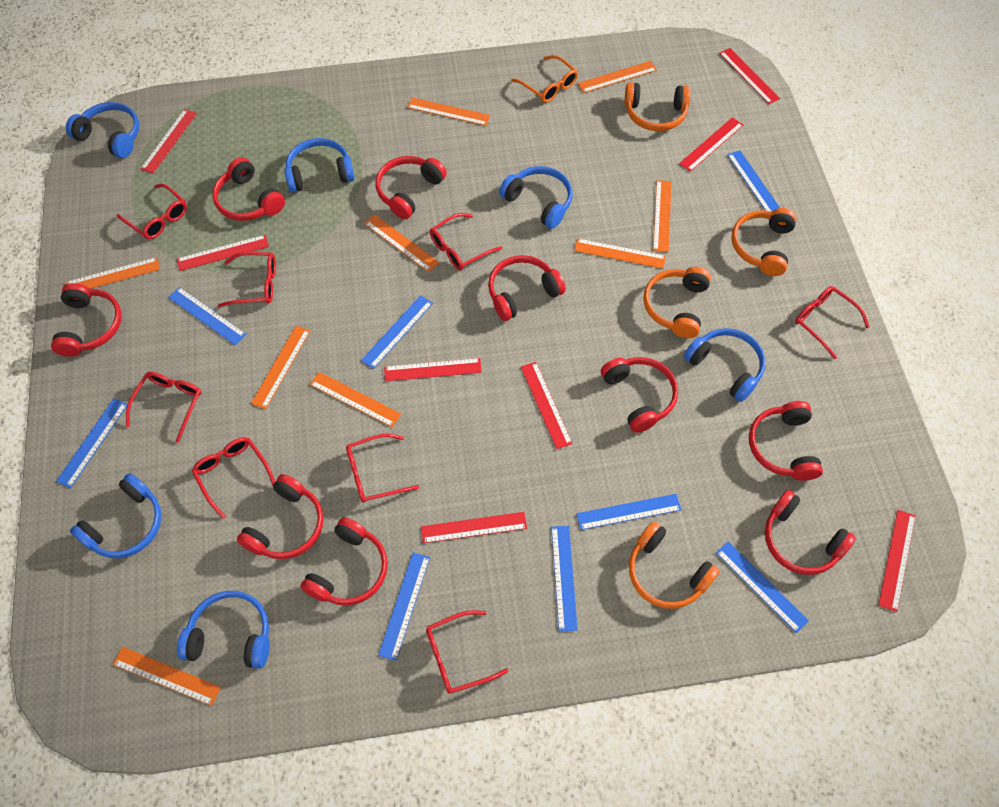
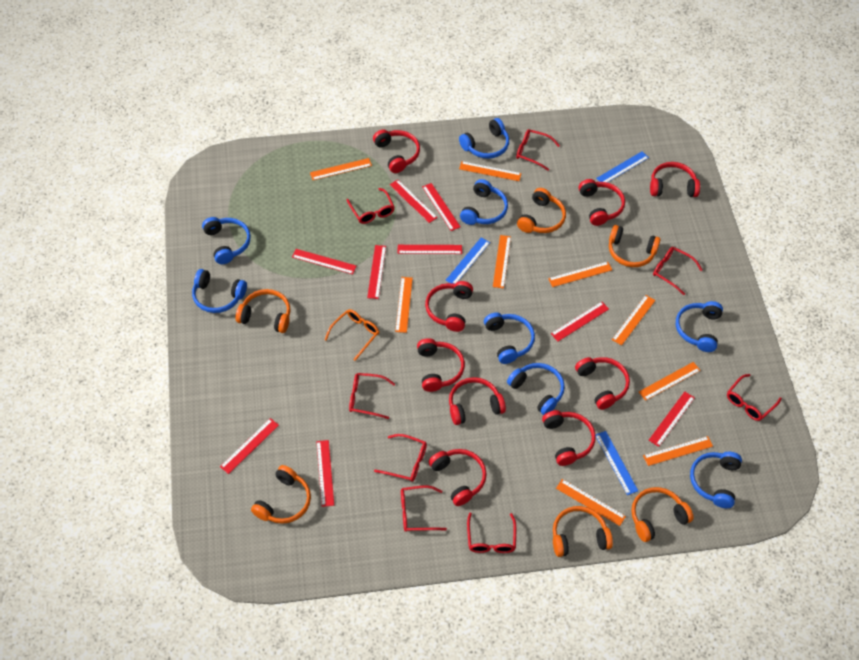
blue headphones: [66,102,139,158] [70,473,162,558] [177,591,270,669] [284,138,355,193] [499,166,572,229] [684,328,765,402] = 6 -> [192,269,247,313] [202,217,251,264] [459,118,509,159] [460,179,508,225] [484,313,535,364] [507,363,565,415] [676,301,723,352] [690,452,742,508] = 8
blue ruler: [56,398,128,488] [168,287,247,345] [361,295,433,369] [378,552,430,661] [551,526,578,632] [576,494,682,530] [716,541,809,633] [727,150,780,212] = 8 -> [446,238,490,284] [596,151,649,182] [596,431,638,495] = 3
orange headphones: [624,82,691,131] [629,521,719,609] [643,267,711,338] [731,208,797,276] = 4 -> [236,289,291,333] [251,465,311,524] [517,188,566,233] [553,506,613,557] [609,225,661,267] [631,487,694,542] = 6
red ruler: [140,109,197,173] [177,235,269,271] [384,358,482,381] [421,512,527,543] [521,362,573,449] [679,117,743,172] [719,48,780,104] [878,510,916,612] = 8 -> [220,418,279,474] [292,249,356,274] [316,440,334,507] [367,245,386,299] [390,180,438,223] [398,245,462,254] [422,183,460,231] [551,302,609,341] [649,391,695,447] = 9

